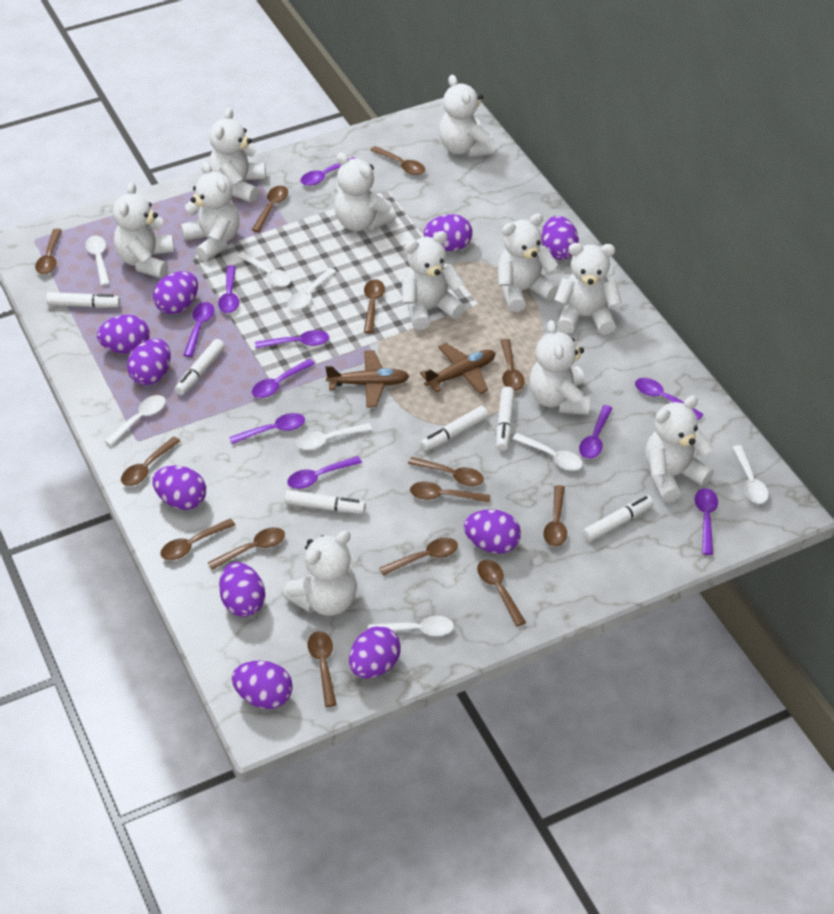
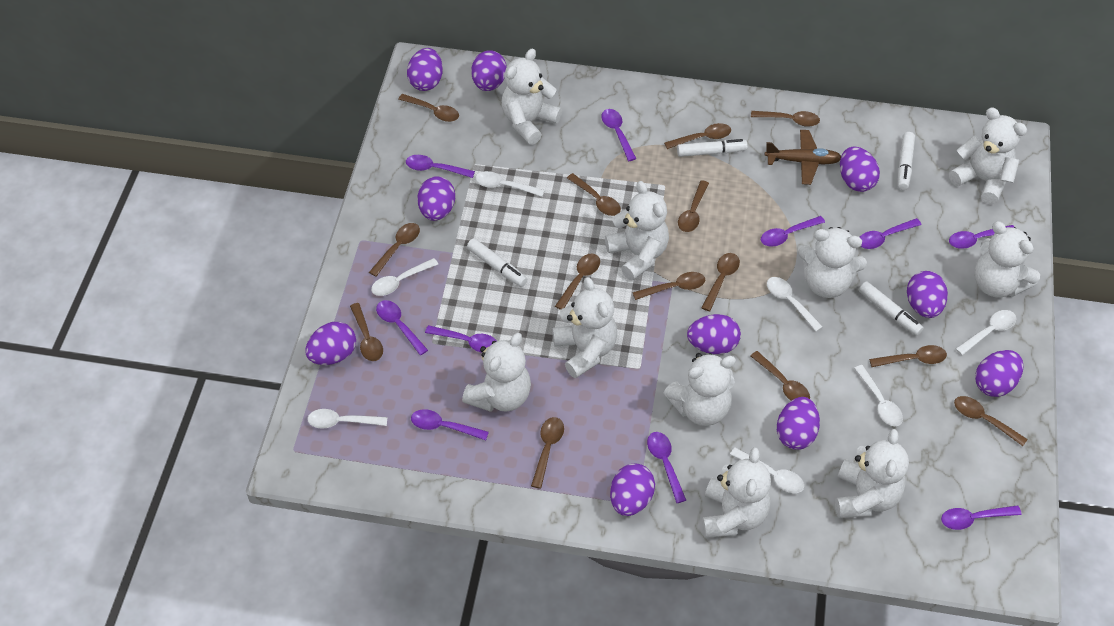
brown plane: [325,350,409,408] [420,343,495,394] = 2 -> [765,130,841,185] = 1
white marker: [46,292,120,308] [175,339,225,395] [284,490,366,514] [420,406,488,451] [496,387,515,451] [582,495,654,542] = 6 -> [467,238,527,287] [677,139,748,157] [859,281,924,336] [898,132,915,190] = 4
white spoon: [85,236,110,286] [105,395,166,446] [238,252,291,287] [288,268,336,310] [296,423,372,450] [368,616,454,636] [512,433,583,471] [732,445,769,504] = 8 -> [307,409,387,429] [371,258,438,296] [475,171,545,197] [730,447,804,493] [767,277,823,332] [854,365,903,426] [956,310,1016,355] = 7
white teddy bear: [113,182,174,278] [181,162,240,262] [209,108,266,202] [283,530,357,616] [334,153,396,231] [402,231,465,330] [439,75,495,157] [498,213,559,312] [529,320,590,415] [554,243,622,335] [645,396,714,502] = 11 -> [462,333,531,412] [502,49,562,145] [552,277,617,378] [605,181,669,281] [663,353,736,426] [702,447,771,538] [798,227,867,298] [835,429,909,518] [949,108,1027,205] [974,221,1040,298] = 10

